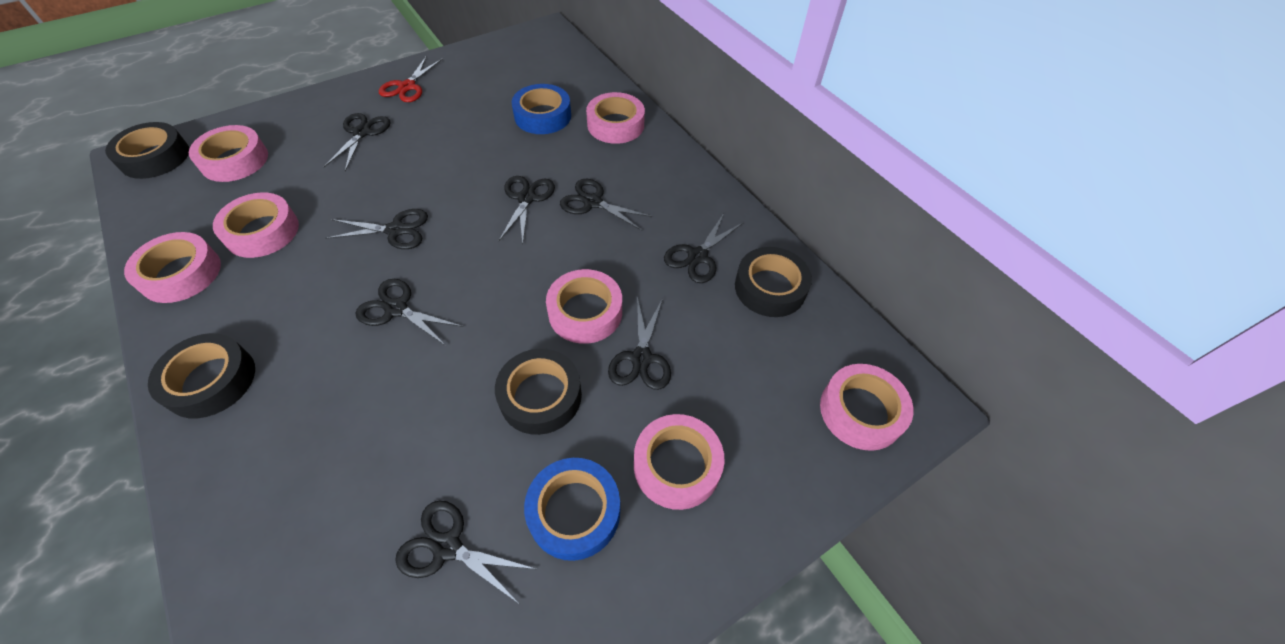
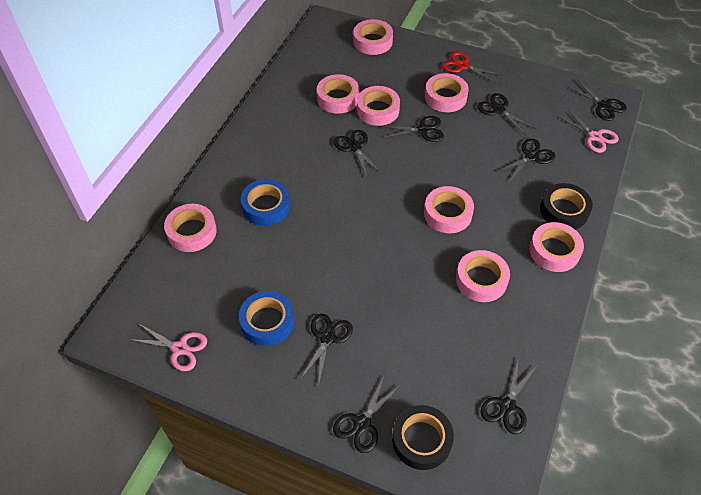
black tape: [105,122,189,179] [148,333,255,419] [495,349,582,435] [735,247,812,317] = 4 -> [392,405,454,470] [540,183,593,229] = 2
pink scissors: none = 0 -> [128,323,207,371] [557,109,619,153] = 2
pink tape: [124,232,221,303] [189,125,268,182] [213,192,299,258] [546,269,622,344] [586,92,645,144] [634,414,725,510] [820,364,913,451] = 7 -> [164,204,217,252] [317,74,359,114] [353,19,393,55] [357,86,400,126] [424,186,474,233] [425,73,469,112] [456,250,510,302] [529,222,584,272] = 8

